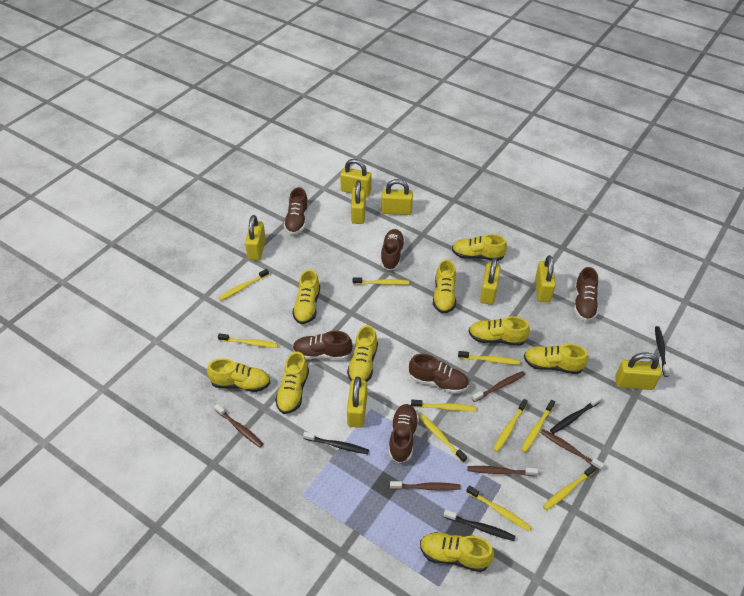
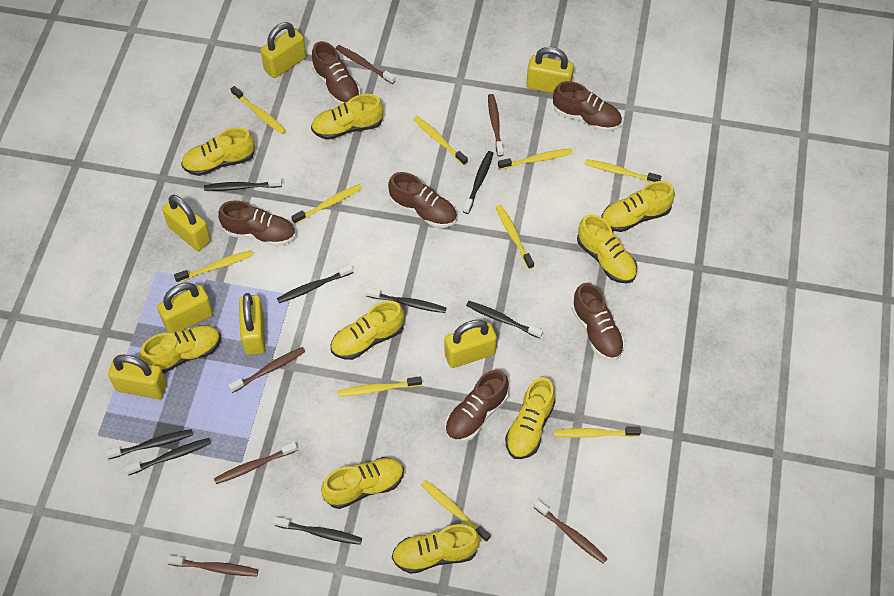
black toothbrush: [303,432,369,454] [443,510,515,541] [550,396,602,434] [655,326,670,377] = 4 -> [105,429,193,459] [125,438,211,476] [204,178,282,191] [274,517,362,545] [277,264,353,303] [366,288,446,313] [463,151,494,214] [466,301,543,338] = 8
brown toothbrush: [214,404,263,447] [390,481,461,491] [467,466,538,476] [472,371,526,402] [541,429,604,471] = 5 -> [167,556,258,576] [214,442,298,484] [228,347,305,393] [336,45,396,84] [488,94,503,157] [534,500,608,564] = 6
yellow padlock: [245,215,266,260] [340,159,372,196] [347,377,367,428] [351,180,366,224] [381,179,413,215] [480,258,501,305] [535,255,556,302] [615,352,662,390] = 8 -> [108,355,167,399] [157,282,213,333] [162,195,211,251] [239,293,265,355] [261,22,306,78] [445,320,497,368] [527,47,574,93] = 7

